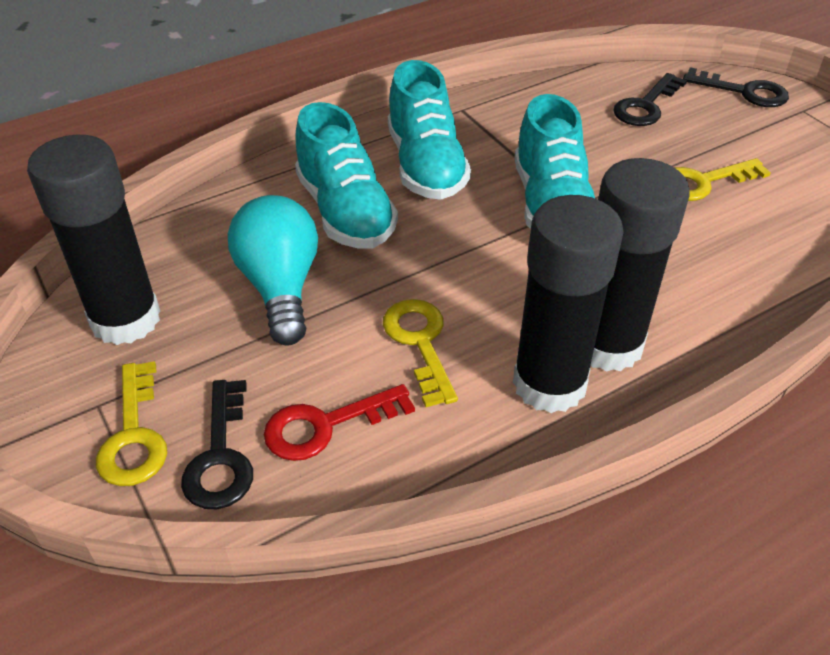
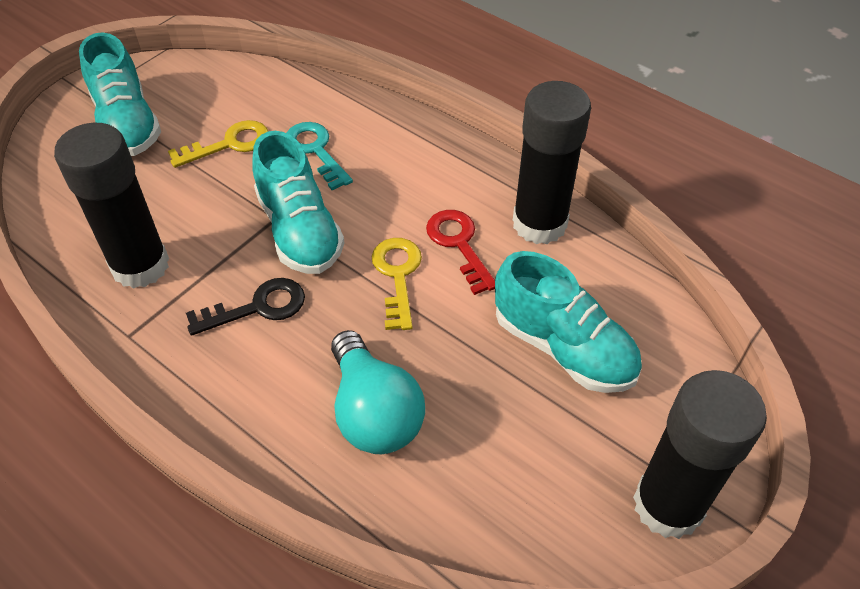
black key: [181,380,253,509] [613,73,687,126] [683,67,789,107] = 3 -> [186,278,305,336] = 1
turquoise key: none = 0 -> [287,122,353,190] = 1
yellow key: [96,361,167,486] [383,299,458,407] [674,158,771,201] = 3 -> [168,120,268,168] [371,238,422,330] = 2

